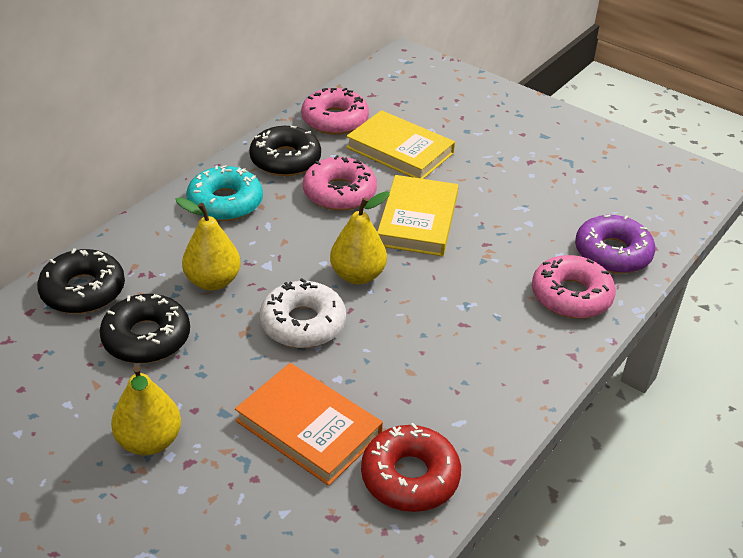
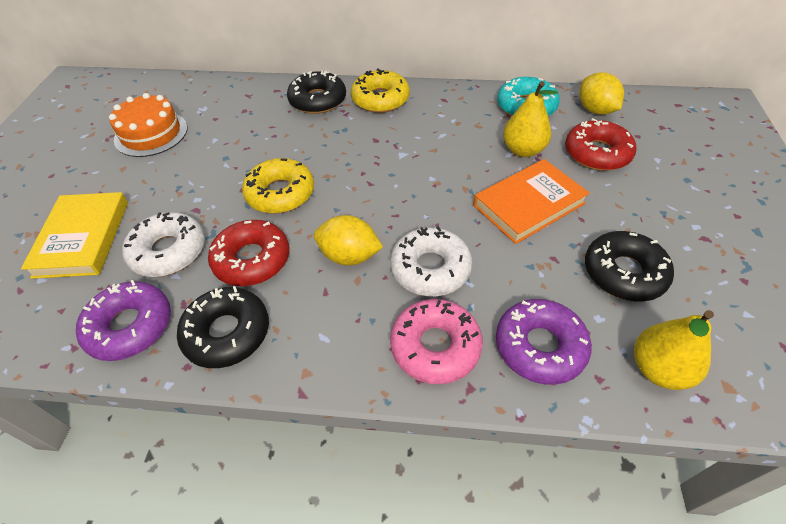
orange cake: none = 0 -> [109,93,188,157] = 1
pink donut: [301,88,369,135] [303,155,377,211] [532,255,616,319] = 3 -> [390,299,483,384] = 1
purple donut: [575,215,655,274] = 1 -> [76,280,171,361] [496,299,592,385] = 2
red donut: [361,423,461,512] = 1 -> [208,220,289,286] [565,118,636,171] = 2
white donut: [259,278,346,348] = 1 -> [122,212,205,277] [390,226,472,296] = 2
yellow book: [346,110,455,179] [377,175,458,256] = 2 -> [21,192,128,279] = 1
yellow donut: none = 0 -> [242,158,314,214] [351,69,410,113] = 2
yellow lemon: none = 0 -> [314,215,383,266] [580,72,624,115] = 2
yellow pear: [111,365,181,455] [176,197,241,291] [330,191,390,284] = 3 -> [503,81,558,157] [634,310,714,390] = 2

